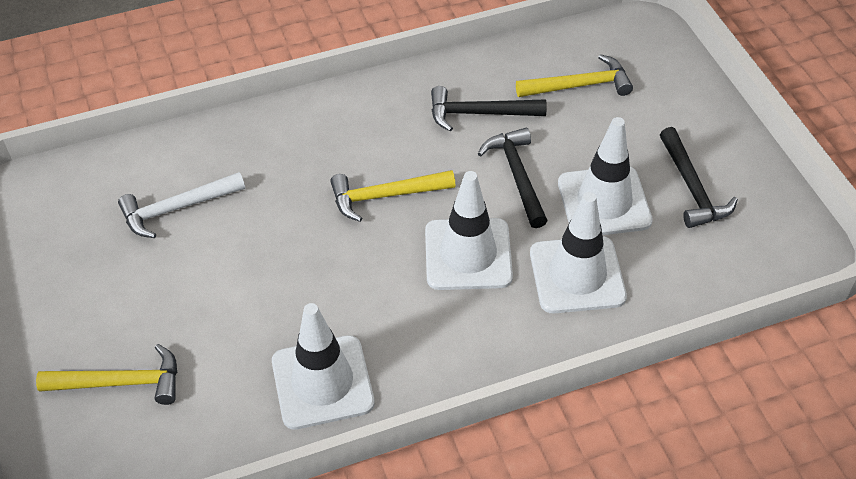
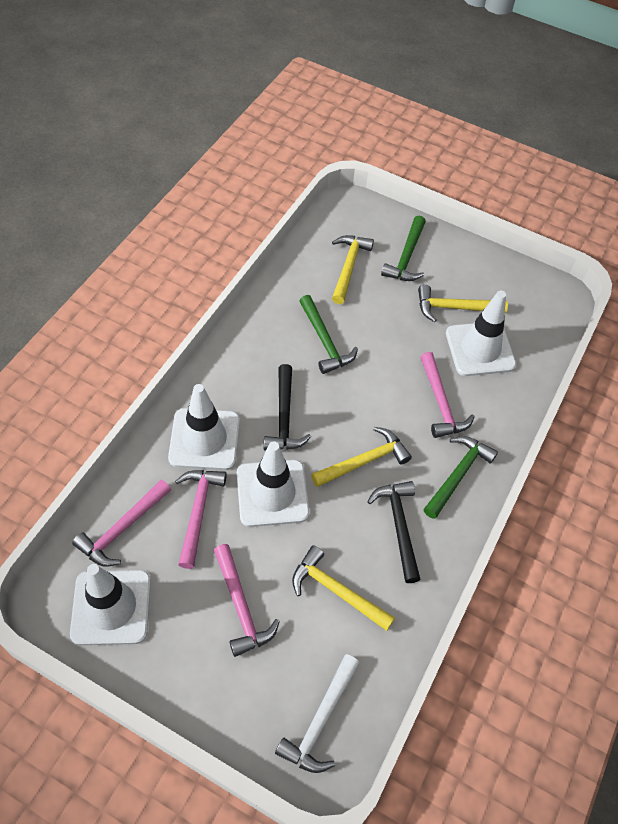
black hammer: [431,86,547,132] [478,128,548,228] [660,127,738,228] = 3 -> [264,364,311,451] [367,481,421,583] = 2
green hammer: none = 0 -> [299,295,358,374] [381,216,426,281] [423,436,498,519] = 3
pink hammer: none = 0 -> [72,479,171,567] [175,470,227,569] [214,544,280,657] [420,352,475,438] = 4
yellow hammer: [36,344,177,405] [330,170,456,222] [516,54,633,97] = 3 -> [292,545,395,631] [311,427,412,487] [332,235,374,304] [418,285,508,322] = 4

